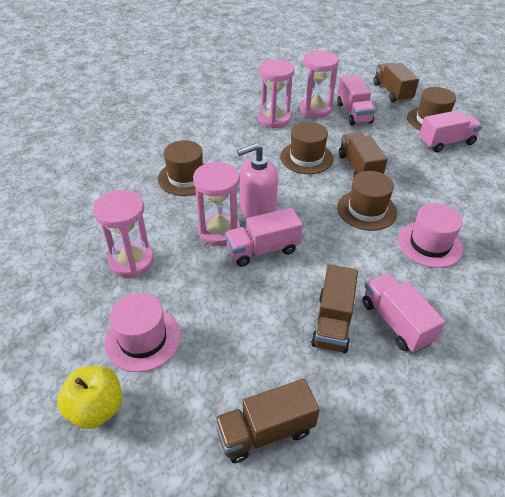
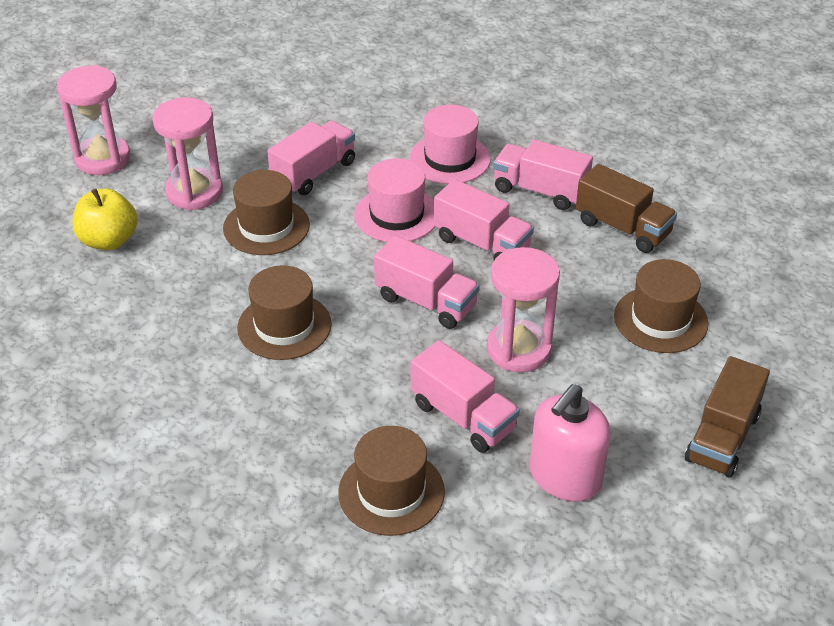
brown truck: [215,379,320,463] [311,264,358,353] [339,132,387,178] [374,63,419,103] = 4 -> [576,164,677,253] [685,356,770,478] = 2
pink hourglass: [93,190,154,278] [193,161,240,246] [258,59,295,128] [300,50,339,118] = 4 -> [57,65,130,175] [152,97,223,211] [487,247,560,372] = 3
pink truck: [225,208,303,267] [337,75,376,126] [362,273,445,353] [419,110,482,152] = 4 -> [267,120,355,195] [374,235,480,329] [411,340,520,453] [434,179,534,260] [493,140,593,210] = 5

